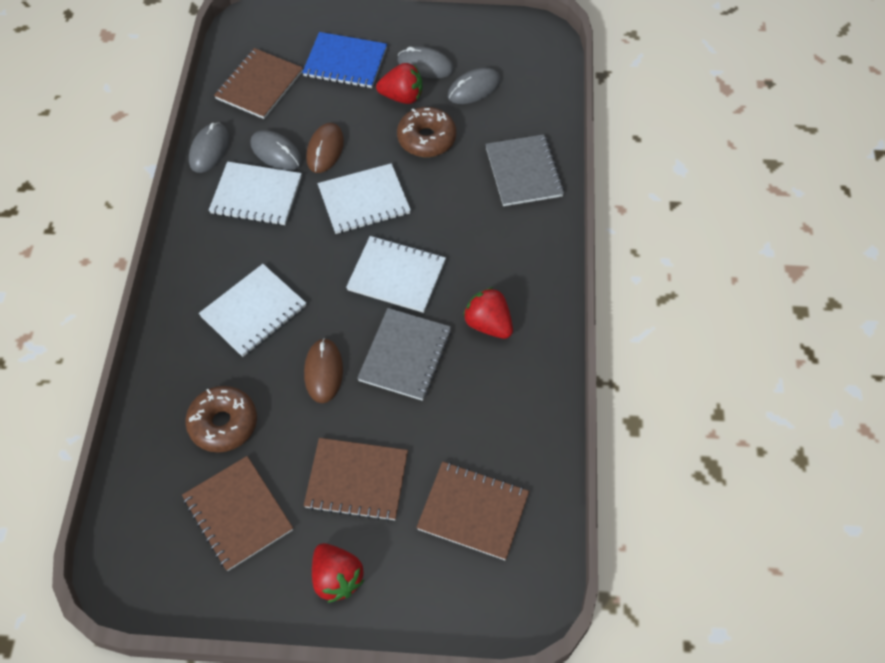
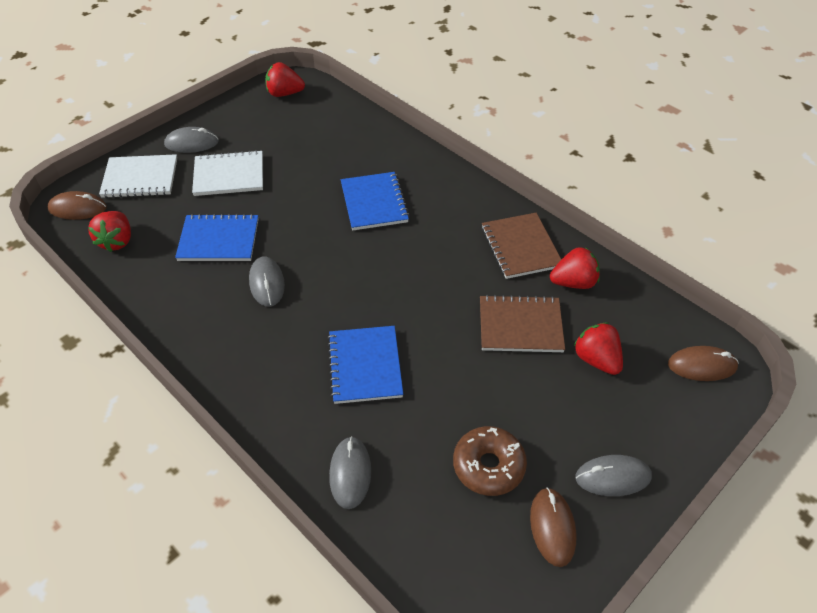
blue notebook: [302,32,387,88] = 1 -> [175,214,258,261] [327,326,403,404] [341,172,410,231] = 3
brown donut: [185,386,257,453] [397,107,456,157] = 2 -> [453,426,527,496] = 1
brown mouse: [304,338,343,403] [306,123,344,173] = 2 -> [48,191,107,220] [530,488,576,567] [668,346,739,381] = 3
brown notebook: [182,456,293,571] [214,48,303,119] [304,438,408,521] [416,461,529,560] = 4 -> [480,295,565,352] [482,213,562,279] = 2
grey notebook: [357,308,451,401] [486,134,564,206] = 2 -> none = 0
red strawberry: [312,543,364,603] [376,63,422,104] [463,287,513,339] = 3 -> [88,211,131,252] [265,62,305,97] [550,247,600,289] [574,322,623,375] = 4
white notebook: [199,264,306,357] [209,162,302,226] [318,163,411,234] [346,236,446,313] = 4 -> [99,154,177,198] [192,150,263,196] = 2

